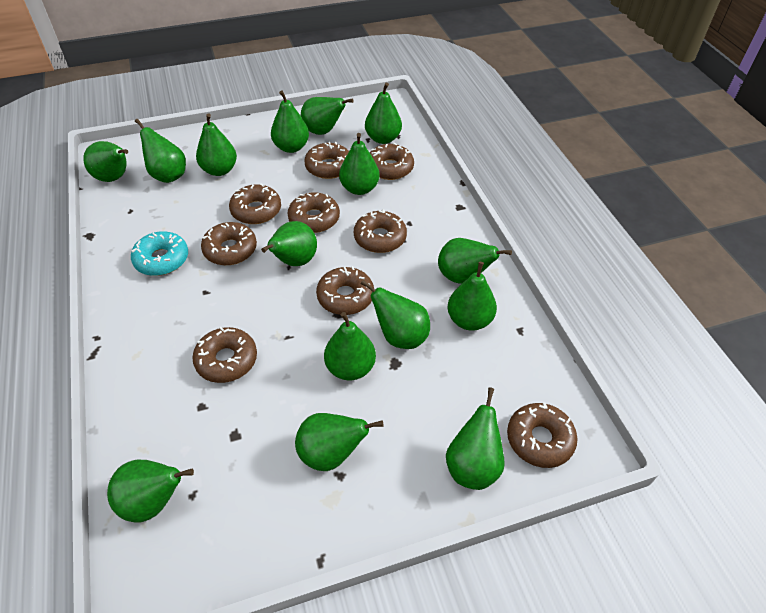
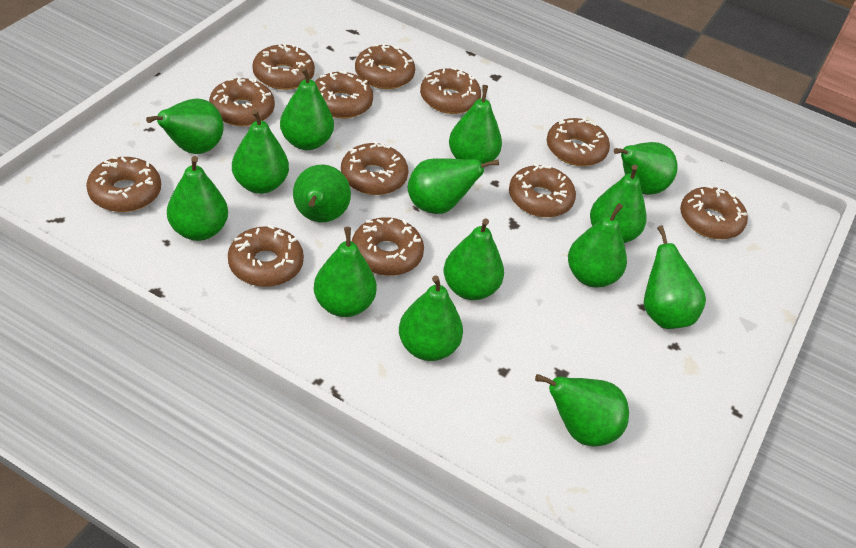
brown donut: [192,327,257,383] [201,222,257,265] [229,183,281,224] [288,192,340,233] [304,142,349,179] [316,266,374,315] [354,209,407,253] [370,143,414,180] [507,403,578,468] = 9 -> [86,156,161,212] [209,78,275,126] [228,225,304,287] [252,43,315,90] [315,70,373,118] [341,141,408,195] [352,217,424,276] [355,44,415,89] [420,67,481,114] [509,163,576,217] [547,117,610,166] [680,185,748,239] = 12
turquoise donut: [131,231,188,276] = 1 -> none = 0

